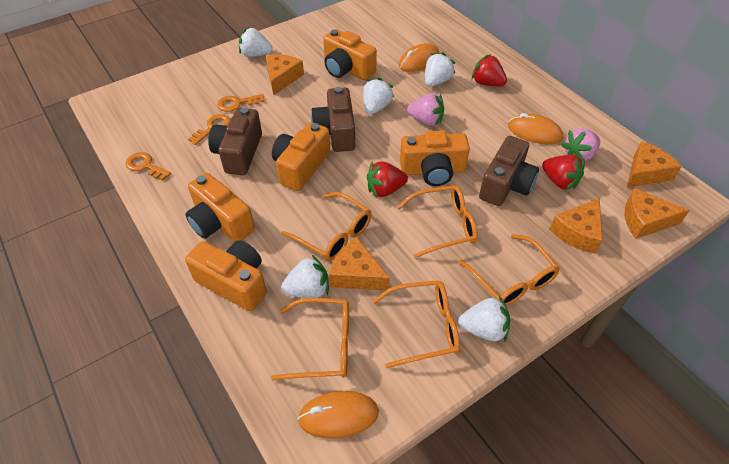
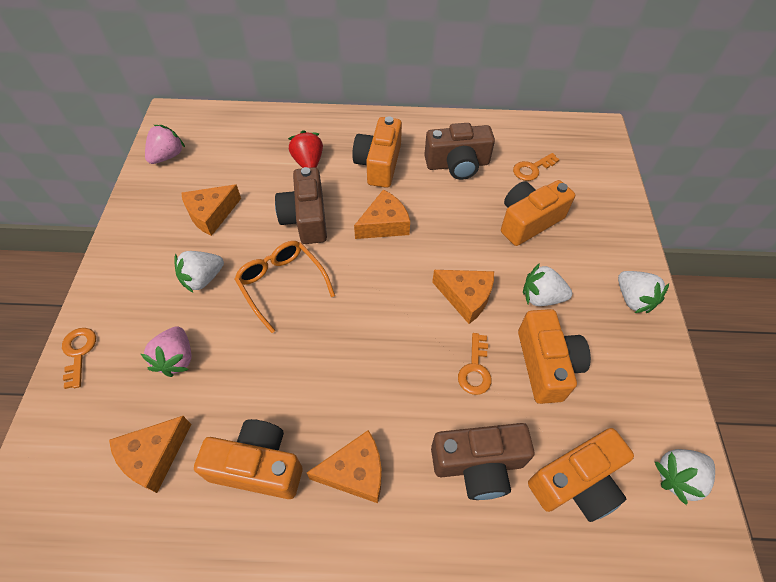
orange glasses: [271,298,349,380] [281,192,372,261] [372,280,460,368] [397,185,478,258] [459,234,560,306] = 5 -> [235,241,335,333] = 1
orange mouse: [298,391,379,439] [398,43,439,72] [508,113,563,145] = 3 -> none = 0
red strawberry: [367,161,408,197] [472,54,507,86] [542,155,585,190] = 3 -> [288,130,323,168] = 1
white strawberry: [239,28,273,57] [281,255,329,298] [363,78,394,114] [425,52,455,86] [458,296,510,342] = 5 -> [174,251,224,293] [523,263,572,306] [618,271,669,313] [655,449,715,505] = 4

